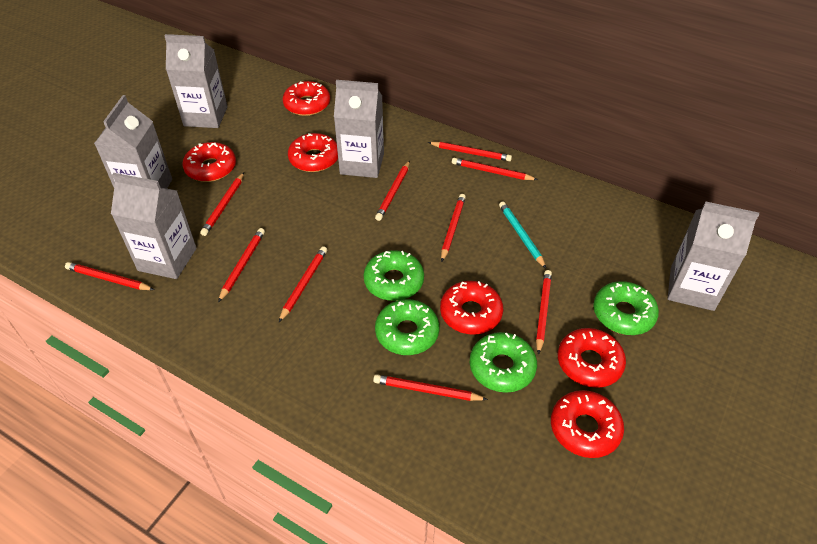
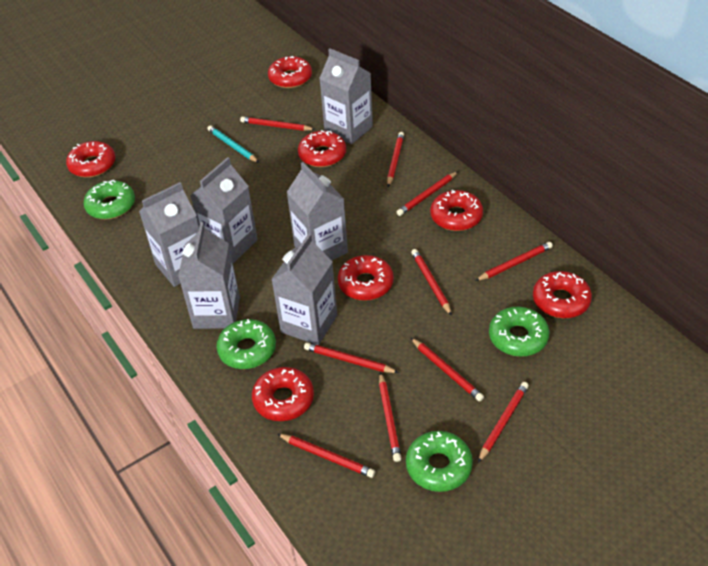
grey carton: [94,95,172,188] [111,173,197,279] [164,34,228,128] [334,80,384,178] [668,201,759,311] = 5 -> [139,182,199,287] [178,222,240,329] [190,157,258,263] [271,234,337,345] [286,162,348,260] [319,48,373,144] = 6
red donut: [183,142,236,182] [283,81,330,116] [288,133,338,172] [440,281,503,335] [551,390,624,458] [558,328,626,388] = 6 -> [66,141,115,178] [252,367,314,421] [268,56,312,88] [298,130,346,167] [338,255,394,301] [430,190,483,231] [533,271,592,318] = 7

